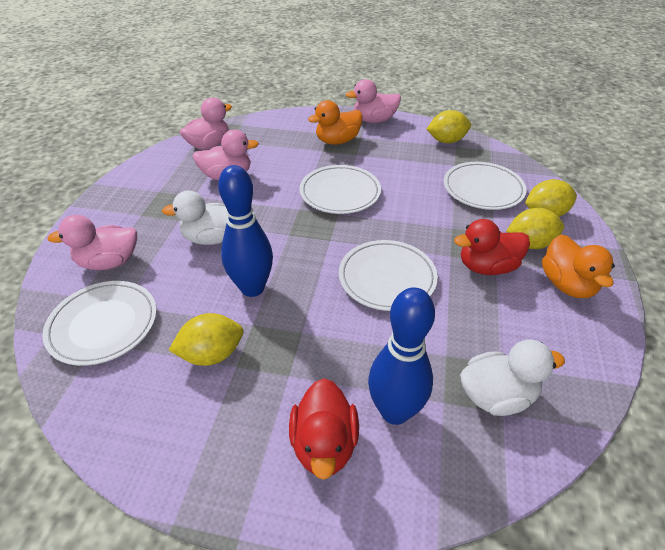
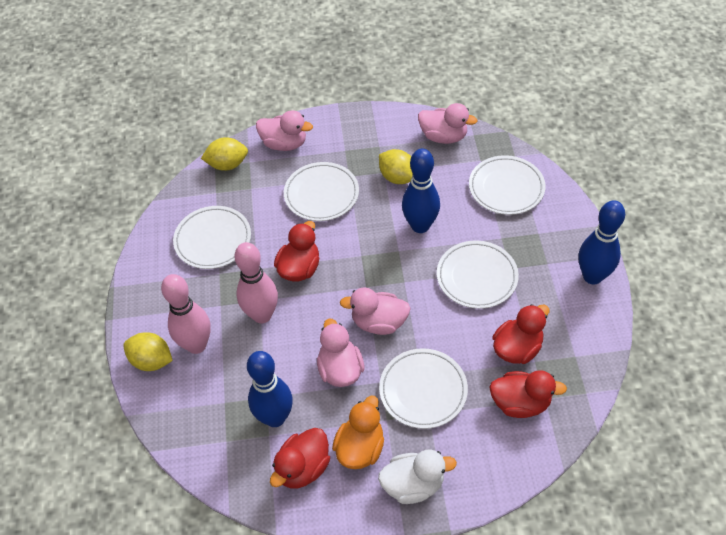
blue bowling pin: [218,165,273,297] [368,287,435,425] = 2 -> [247,351,293,427] [402,149,440,233] [579,200,625,285] = 3
orange duck: [308,100,363,145] [542,234,615,298] = 2 -> [332,396,384,469] = 1
pink bowling pin: none = 0 -> [161,274,211,354] [235,242,278,323] = 2
red duck: [289,378,359,480] [454,219,530,275] = 2 -> [270,428,330,489] [274,221,319,282] [489,370,567,418] [492,304,550,364] = 4
white duck: [162,190,227,245] [460,339,565,416] = 2 -> [378,450,457,504] = 1
white plate: [42,281,157,366] [299,165,381,214] [339,240,438,311] [444,162,527,210] = 4 -> [173,206,251,269] [284,162,359,221] [379,348,468,429] [437,240,519,309] [469,155,546,215] = 5
yellow lemon: [169,313,244,366] [427,110,471,144] [506,208,564,249] [525,179,577,217] = 4 -> [123,332,173,371] [201,137,248,171] [379,149,413,184] = 3

